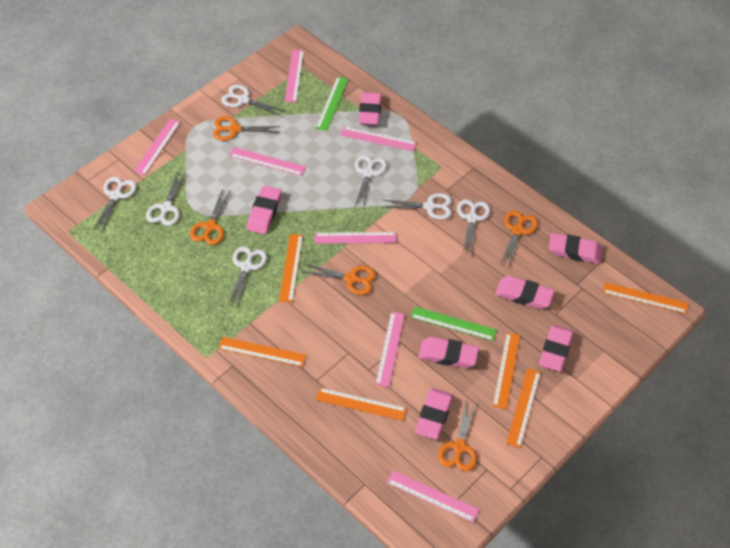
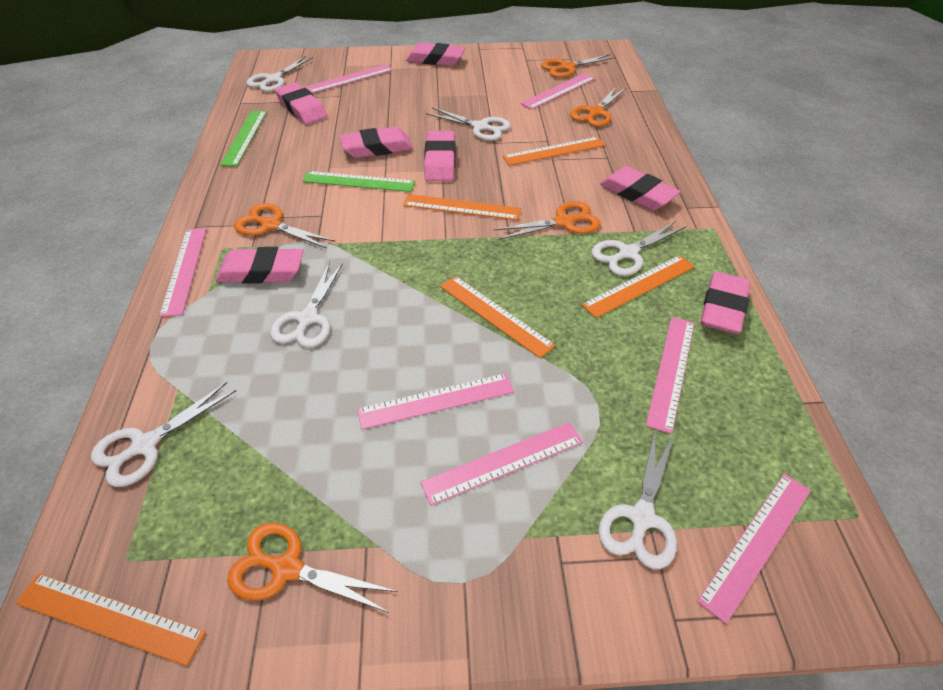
orange ruler: [218,337,306,367] [279,234,303,302] [316,388,407,421] [492,332,520,410] [506,368,541,448] [602,282,688,314] = 6 -> [16,573,206,666] [403,194,521,220] [440,276,556,358] [503,137,606,166] [582,255,695,318] = 5
white scissors: [93,177,137,231] [146,171,186,226] [221,85,285,116] [227,246,267,306] [355,155,387,209] [382,193,452,220] [457,199,490,257] = 7 -> [91,382,236,487] [247,56,313,92] [270,261,343,348] [426,107,511,141] [591,221,687,276] [598,432,677,569] = 6

